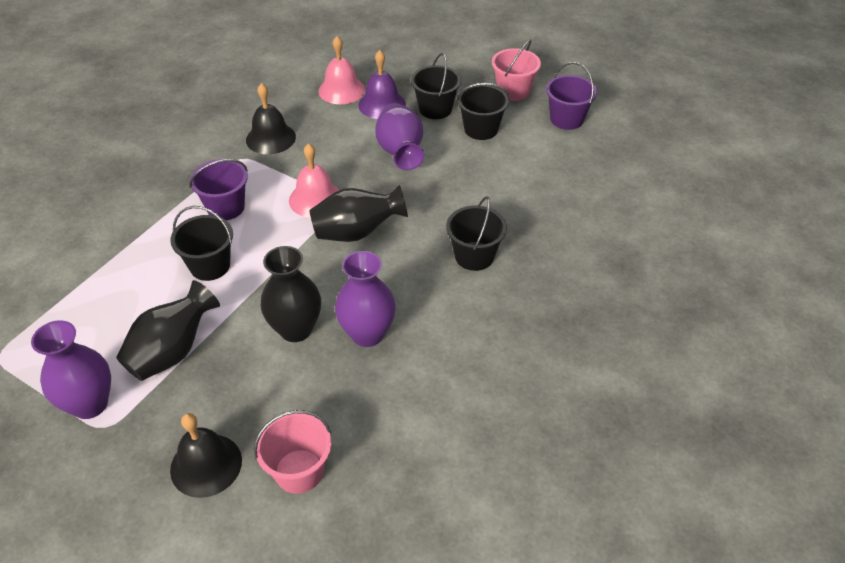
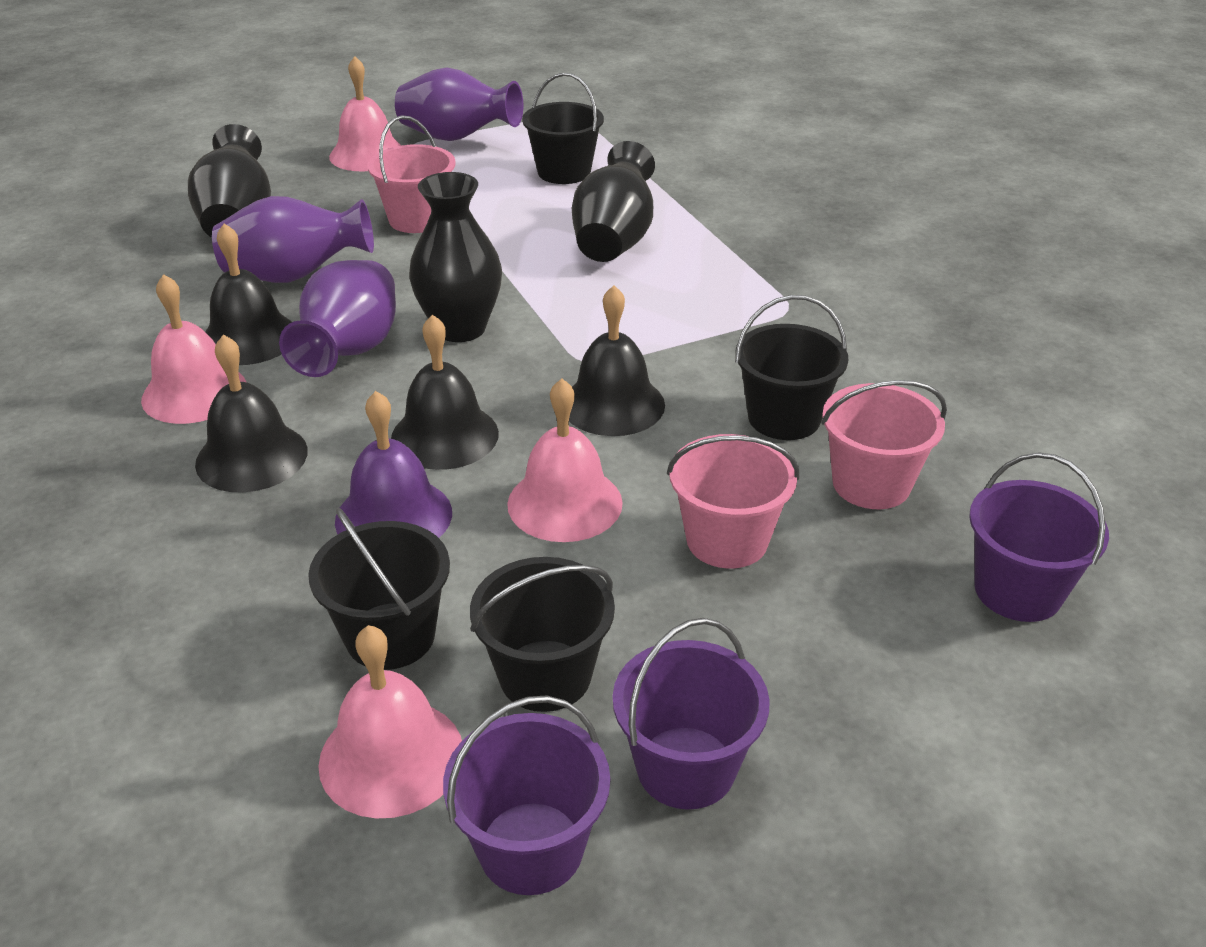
black bell: [170,413,242,498] [246,83,296,154] = 2 -> [195,335,308,492] [205,223,292,365] [391,314,499,470] [569,285,665,436] = 4
pink bell: [289,143,339,218] [318,36,365,104] = 2 -> [141,274,246,424] [318,625,462,819] [329,56,401,171] [507,378,623,542] = 4
pink bucket: [254,410,332,494] [492,39,541,101] = 2 -> [367,115,456,233] [667,434,799,569] [821,380,947,509] = 3
purple bucket: [190,159,248,220] [546,62,598,130] = 2 -> [443,695,610,895] [613,618,770,810] [969,452,1109,622] = 3

